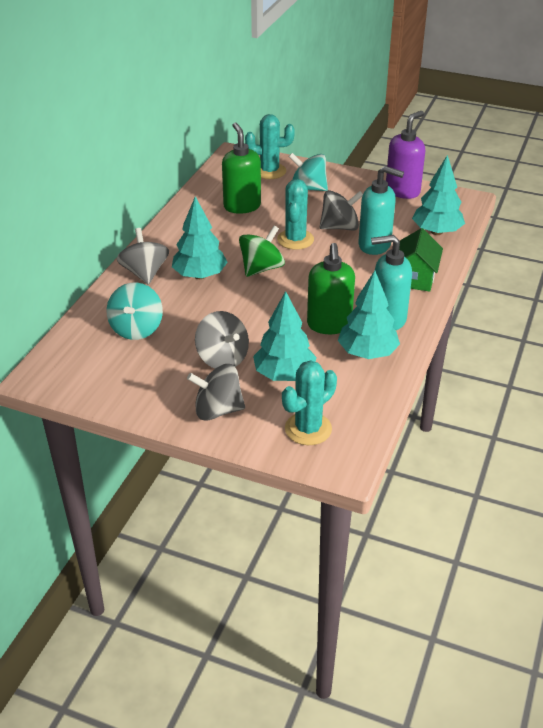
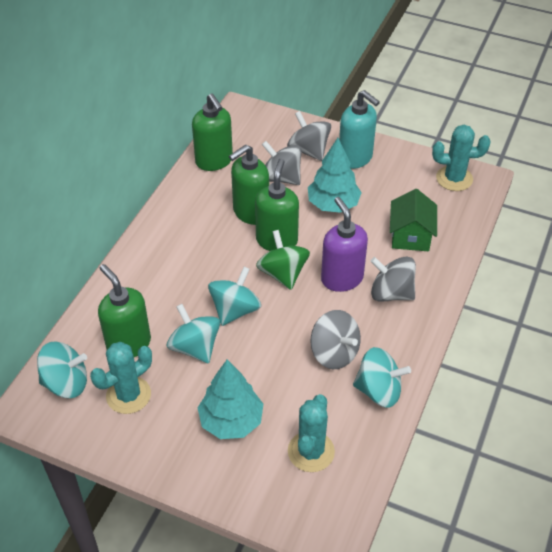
green soap dispenser: [222,123,261,214] [307,243,355,334] = 2 -> [98,264,151,357] [192,94,233,171] [229,144,269,225] [255,158,299,251] = 4
turquoise soap dispenser: [359,166,404,255] [371,235,412,330] = 2 -> [339,90,380,169] = 1
turquoise spinning top: [106,282,163,340] [289,153,328,191] = 2 -> [37,342,87,398] [167,304,220,364] [208,267,261,326] [353,347,411,408] = 4
turquoise tree: [172,196,228,279] [253,291,317,381] [338,271,400,359] [412,155,465,235] = 4 -> [198,360,263,439] [308,138,362,213] = 2

